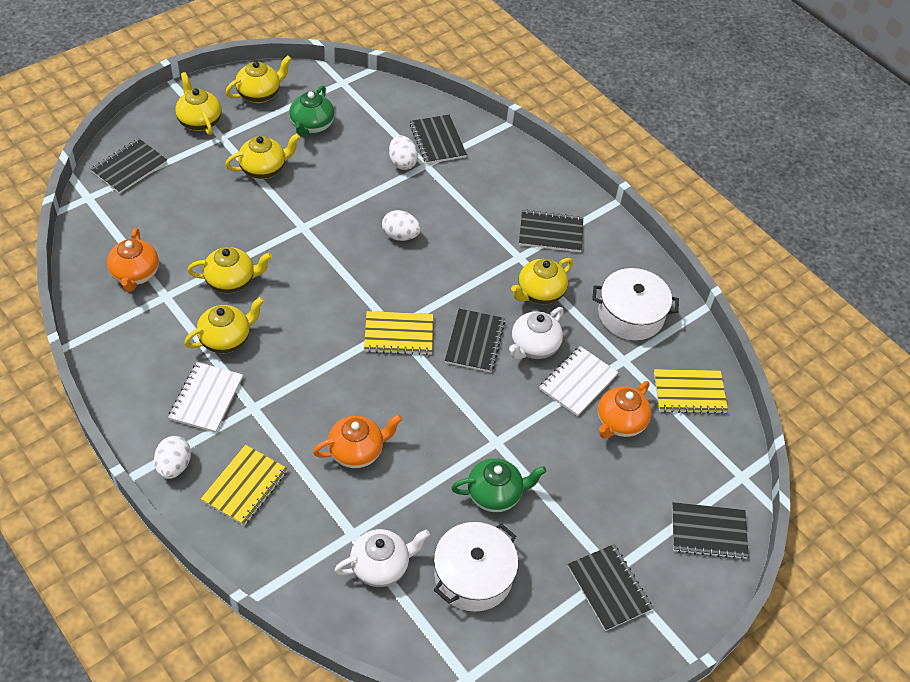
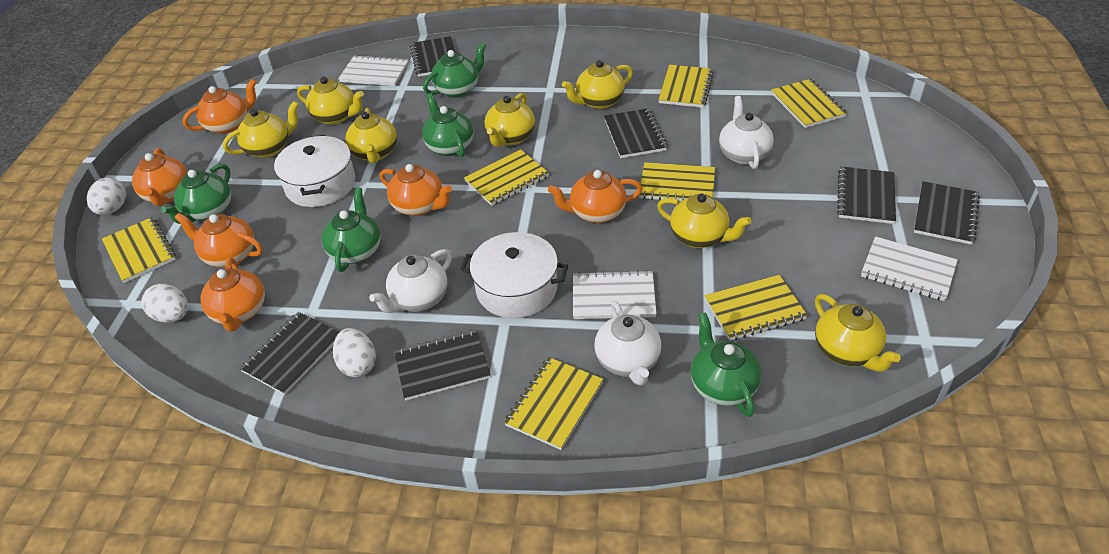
green teapot: [289,85,334,137] [451,458,546,512] = 2 -> [161,164,231,224] [322,188,381,272] [422,93,474,157] [423,42,487,98] [691,312,761,417] = 5
orange teapot: [107,228,159,292] [313,414,402,468] [598,381,651,439] = 3 -> [132,148,188,206] [174,213,263,267] [182,79,257,134] [200,257,265,332] [380,164,452,216] [548,170,642,223] = 6
white notebook: [168,362,243,433] [539,346,619,416] = 2 -> [338,55,409,86] [573,270,657,319] [861,236,958,301] = 3
white teapot: [334,529,430,587] [509,307,564,359] = 2 -> [369,249,452,313] [594,301,661,386] [719,96,774,169] = 3
yellow notebook: [201,445,288,526] [364,311,433,355] [654,369,728,414] = 3 -> [102,217,176,283] [464,149,549,206] [504,357,604,450] [639,162,715,201] [658,65,714,108] [705,275,808,341] [771,79,847,128] = 7
yellow teapot: [175,72,221,135] [184,297,264,353] [187,247,272,293] [225,133,300,179] [226,56,292,103] [511,258,573,304] = 6 -> [223,101,299,158] [297,77,364,125] [345,108,397,163] [484,93,535,147] [562,60,633,109] [657,194,752,248] [815,294,901,372] = 7

